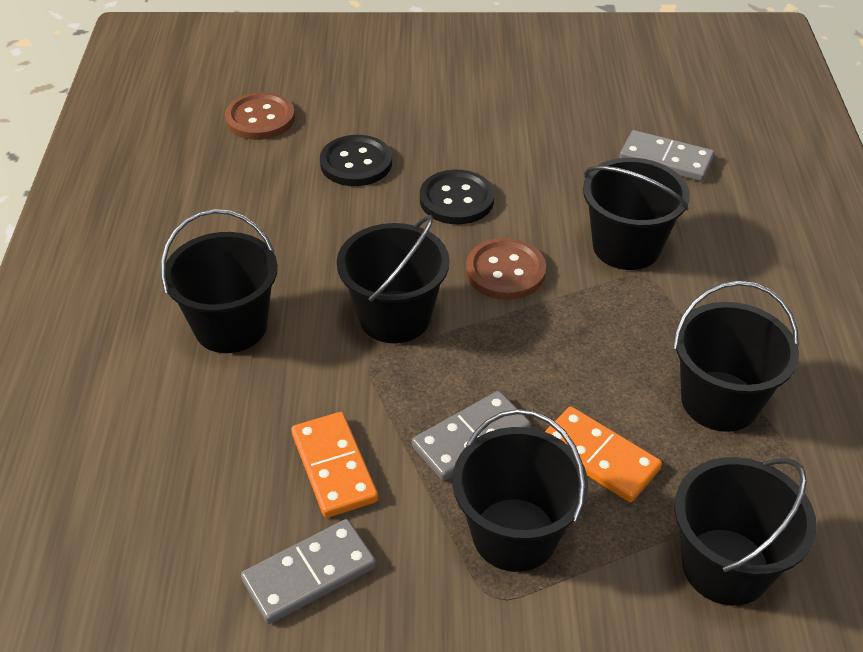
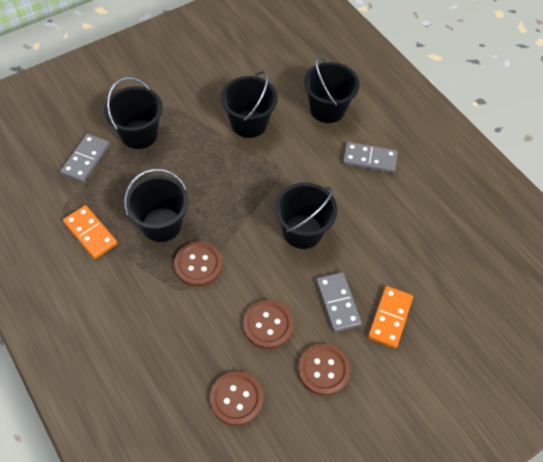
black bucket: [161,209,278,353] [337,215,450,343] [453,409,588,572] [583,158,690,270] [673,281,799,432] [674,457,817,606] = 6 -> [104,77,163,149] [124,169,189,242] [221,71,278,138] [274,183,338,249] [304,56,360,123] = 5
black button: [320,135,392,186] [420,170,494,224] = 2 -> none = 0
brown button: [225,92,295,140] [466,238,546,300] = 2 -> [174,242,222,287] [210,371,263,426] [243,300,293,349] [298,343,350,396] = 4

